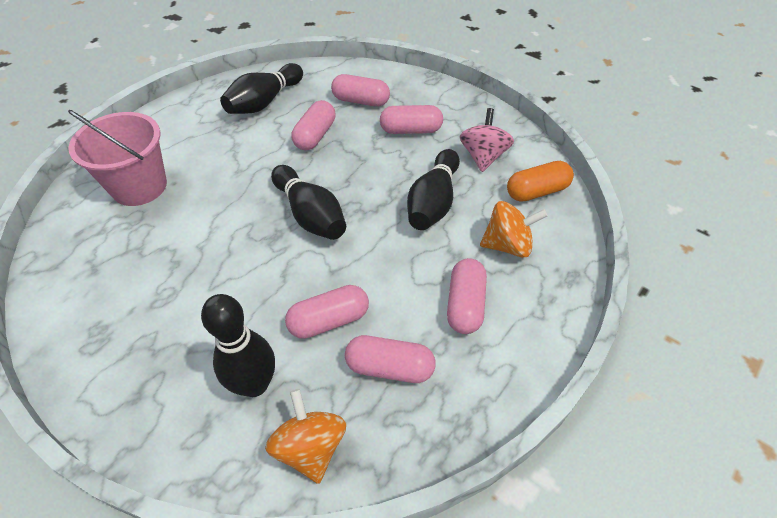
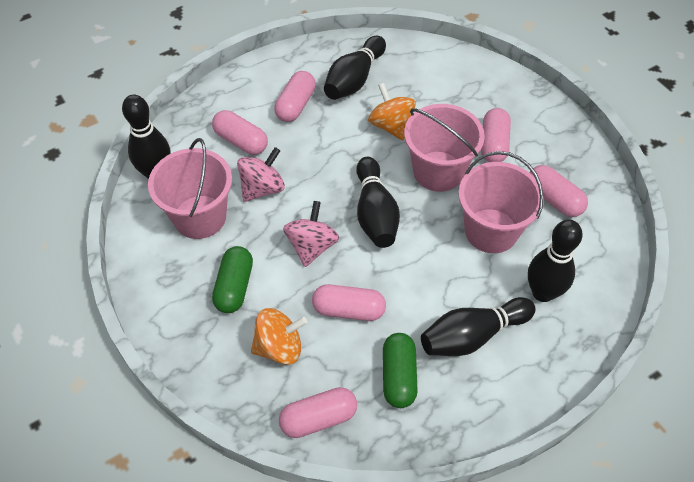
black bowling pin: [201,294,275,397] [220,63,303,114] [271,165,346,240] [407,149,460,230] = 4 -> [122,95,171,179] [324,36,386,100] [356,157,400,248] [421,297,536,356] [528,220,583,302] = 5
green capsule: none = 0 -> [212,246,253,313] [383,333,418,408] = 2
orange capsule: [507,161,574,202] = 1 -> none = 0
pink bucket: [68,110,167,206] = 1 -> [148,138,232,239] [404,104,485,192] [458,151,544,253] = 3
pink spinning top: [460,108,514,172] = 1 -> [237,147,285,202] [283,201,339,267] = 2

